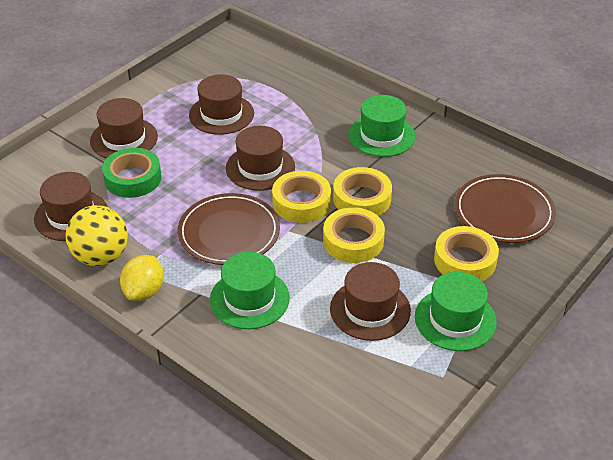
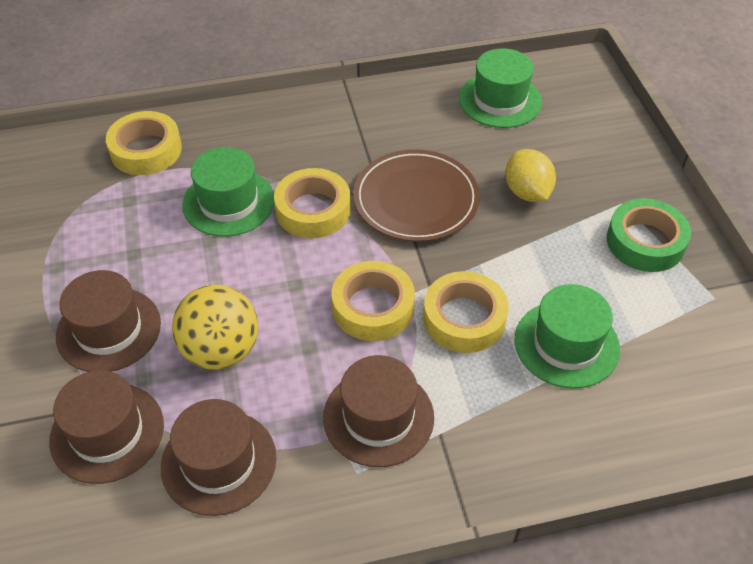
brown hat: [34,172,108,241] [90,98,158,158] [189,74,254,135] [226,126,295,191] [330,262,411,341] = 5 -> [49,370,164,484] [56,270,161,372] [161,399,276,516] [323,355,434,467] = 4
brown plate: [177,193,280,265] [455,174,556,243] = 2 -> [353,149,480,242] = 1

